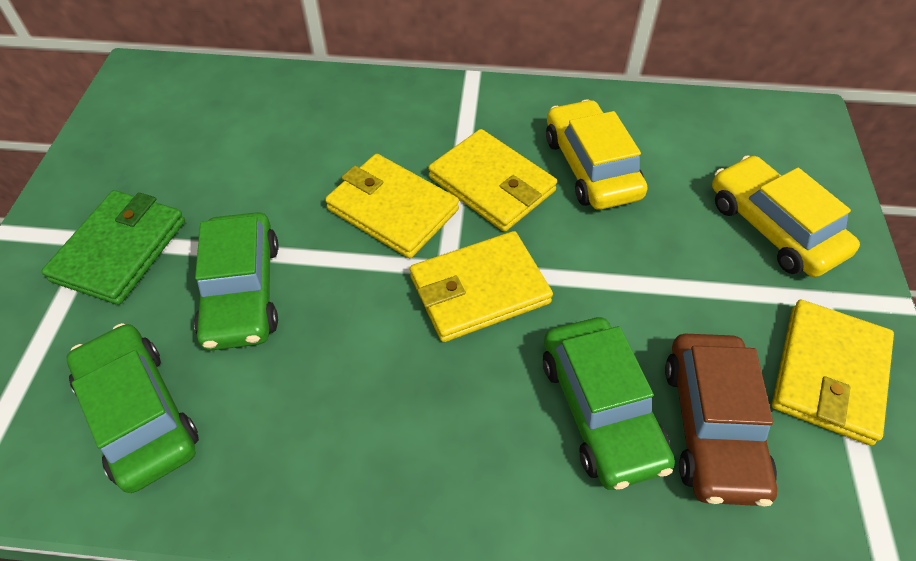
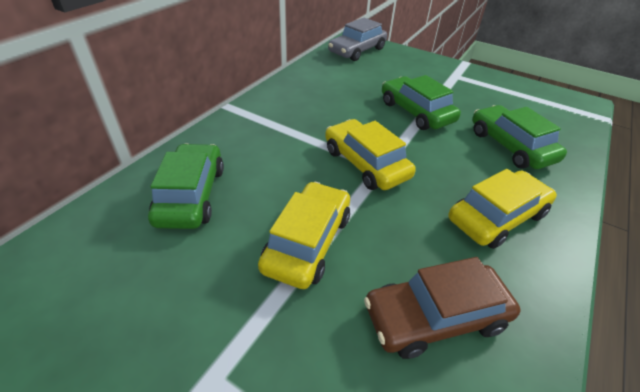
green wallet: [41,190,185,305] = 1 -> none = 0
grey car: none = 0 -> [328,18,387,61] = 1
yellow car: [546,99,647,210] [712,155,860,277] = 2 -> [258,182,350,289] [325,119,416,190] [448,169,557,249] = 3
yellow wallet: [325,154,459,258] [410,231,553,342] [428,129,557,232] [772,299,894,446] = 4 -> none = 0

